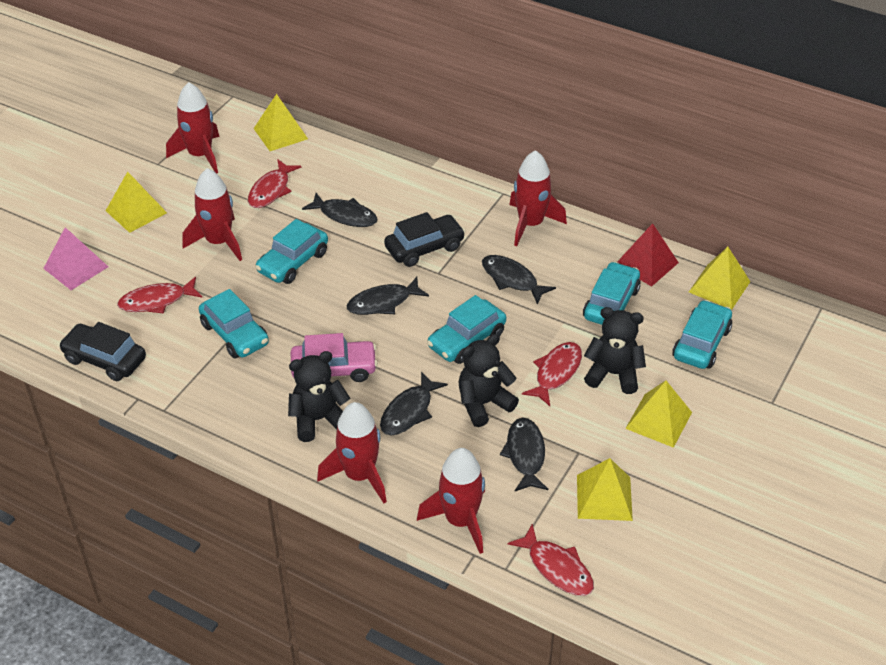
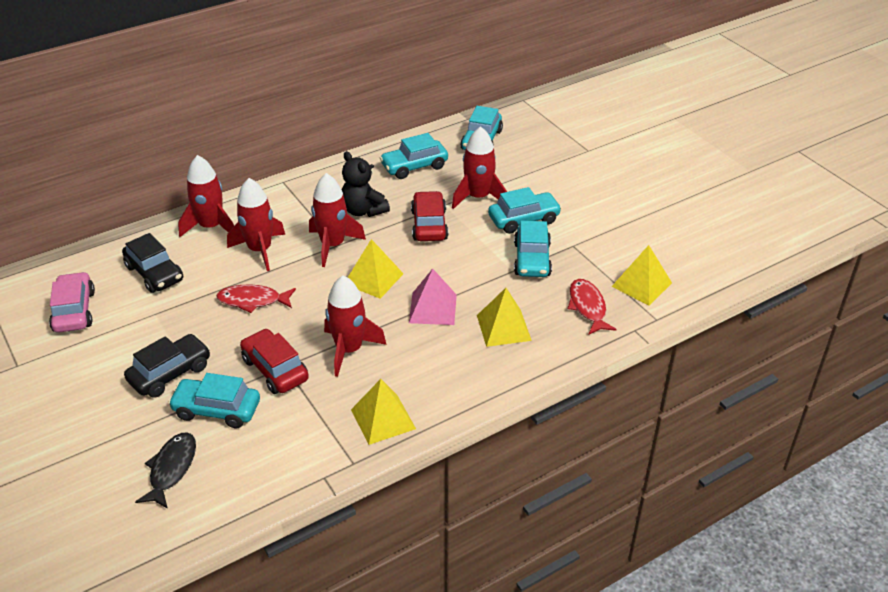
black fish: [302,193,377,227] [346,277,429,315] [380,371,448,435] [482,255,556,304] [500,418,548,492] = 5 -> [135,432,196,509] = 1
black teddy bear: [288,351,350,442] [459,334,519,427] [584,307,646,394] = 3 -> [342,151,390,217] = 1
red car: none = 0 -> [240,329,309,394] [411,191,448,241] = 2
red fish: [117,277,203,314] [248,159,301,208] [508,524,594,596] [522,342,582,406] = 4 -> [216,284,296,313] [568,279,617,334] = 2
red pyramid: [617,223,679,287] = 1 -> none = 0
yellow pyramid: [106,172,167,233] [254,94,308,151] [577,458,633,521] [625,381,692,448] [689,247,751,310] = 5 -> [348,239,404,299] [351,379,416,445] [477,288,532,347] [611,245,672,305] = 4

